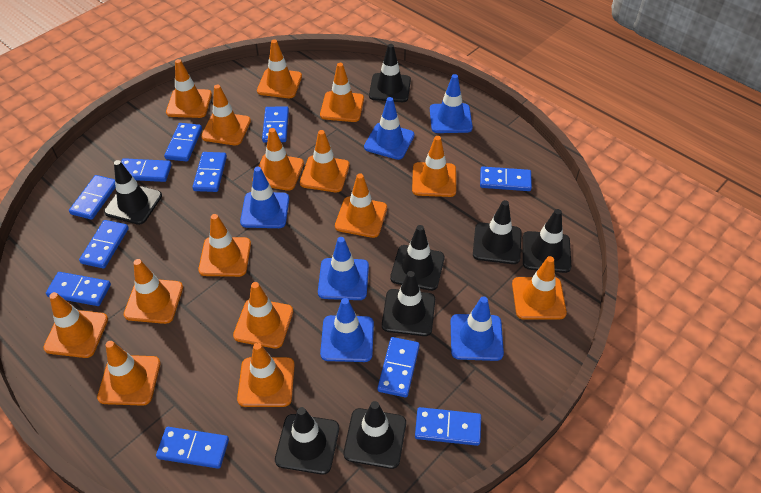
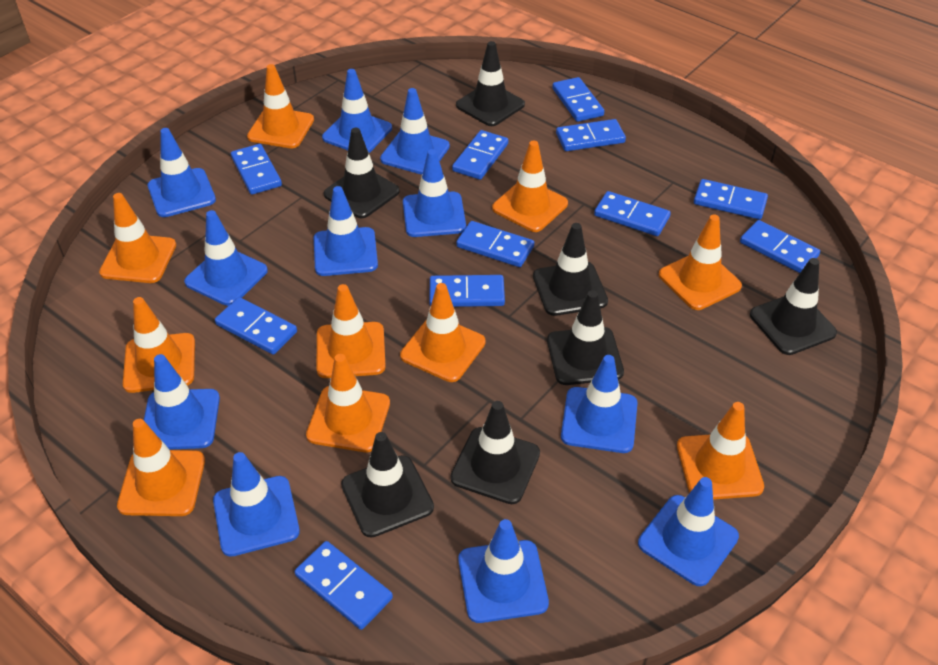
black traffic cone: [104,160,162,225] [275,407,339,475] [344,401,406,469] [369,44,411,102] [382,271,435,336] [390,225,445,291] [473,200,522,264] [523,209,571,273] = 8 -> [324,128,400,218] [341,432,434,538] [450,401,540,504] [456,41,525,126] [533,223,608,316] [547,290,624,385] [750,258,837,355] = 7
blue traffic cone: [240,167,289,228] [318,237,369,300] [320,298,374,362] [364,97,414,160] [430,74,473,133] [451,296,504,361] = 6 -> [144,354,220,450] [148,128,216,217] [184,210,268,306] [213,452,300,557] [314,186,378,276] [322,69,392,153] [380,88,450,175] [403,149,466,237] [458,519,549,623] [561,355,637,453] [638,477,739,586] = 11
orange traffic cone: [43,292,108,358] [97,341,161,406] [124,259,183,324] [166,59,212,118] [198,214,251,277] [201,85,251,145] [233,282,293,348] [237,343,295,407] [252,128,304,191] [257,39,302,98] [300,130,350,192] [320,63,364,122] [335,174,387,238] [412,136,456,197] [512,256,567,320] = 15 -> [99,193,176,283] [117,419,205,516] [123,297,195,393] [247,64,314,148] [306,354,390,452] [316,284,386,378] [400,283,486,382] [492,141,568,232] [659,215,742,310] [677,402,764,500] = 10

